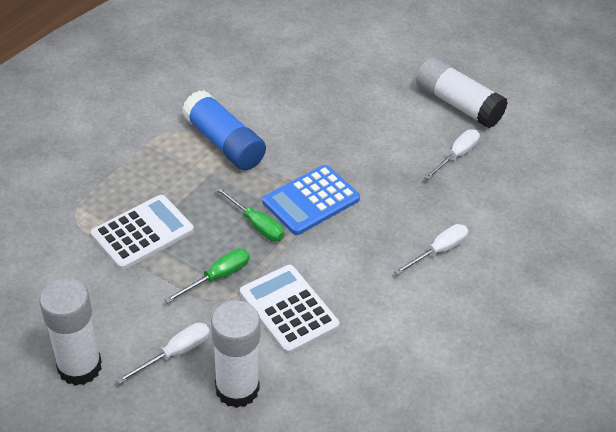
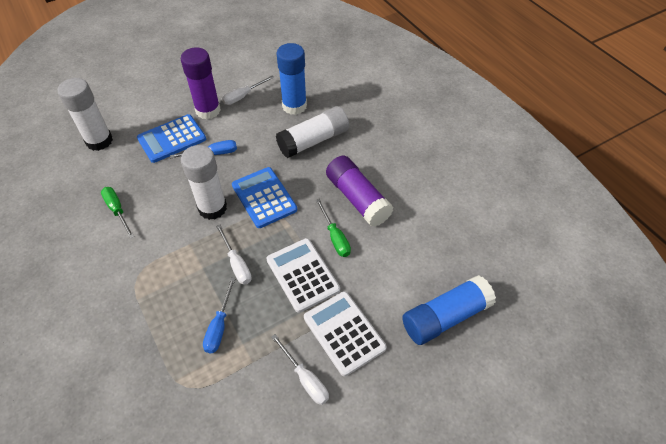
blue calculator: [262,165,360,235] = 1 -> [137,114,206,163] [232,167,297,228] = 2
blue glue stick: [182,90,266,170] = 1 -> [276,43,307,115] [402,275,496,345] = 2
blue screwdriver: none = 0 -> [170,140,237,158] [203,278,236,353] = 2
purple glue stick: none = 0 -> [180,48,221,119] [326,156,393,227] = 2

